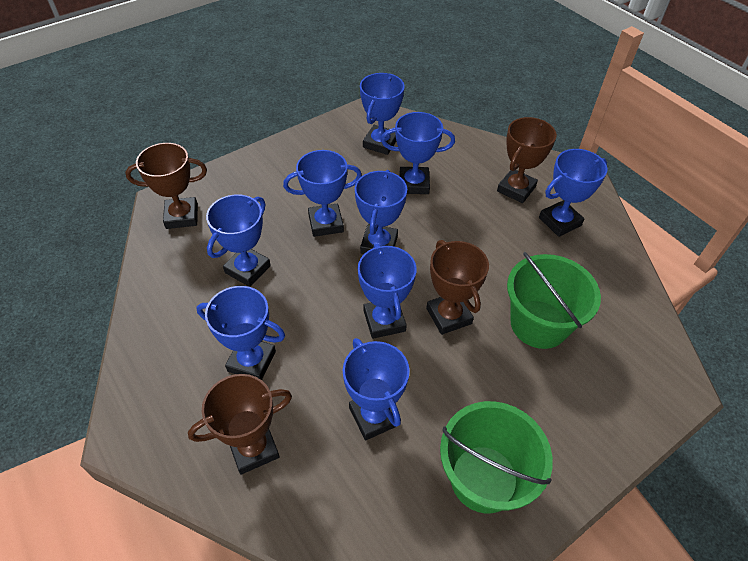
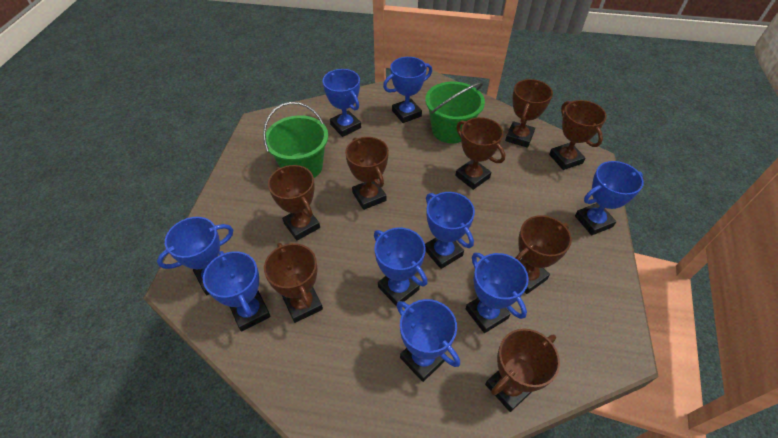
brown trophy: [125,143,207,229] [188,374,292,475] [426,240,489,335] [497,117,557,203] = 4 -> [264,243,323,323] [268,165,320,241] [345,137,389,210] [455,117,505,190] [485,329,560,412] [505,79,553,148] [515,215,572,294] [549,100,607,170] = 8

